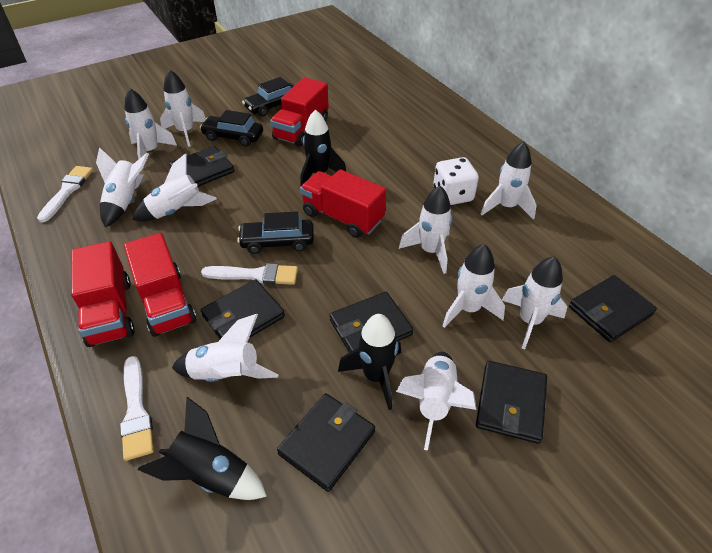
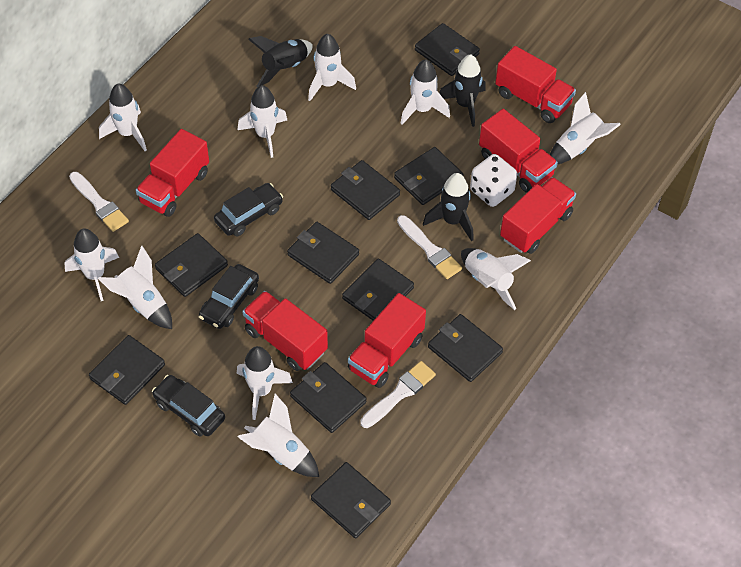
black wallet: [169,146,234,187] [201,279,285,339] [277,393,375,492] [330,292,413,353] [476,361,547,444] [569,275,657,342] = 6 -> [89,335,165,405] [155,233,228,297] [287,222,359,284] [290,362,367,433] [311,462,391,538] [331,160,400,220] [342,259,414,321] [394,147,464,205] [415,23,480,76] [428,314,503,382] = 10
red truck: [71,241,135,347] [124,233,196,337] [270,77,329,147] [300,169,386,238] = 4 -> [136,129,209,217] [242,291,328,371] [348,293,426,388] [479,109,558,193] [495,46,576,123] [500,177,576,254] = 6

